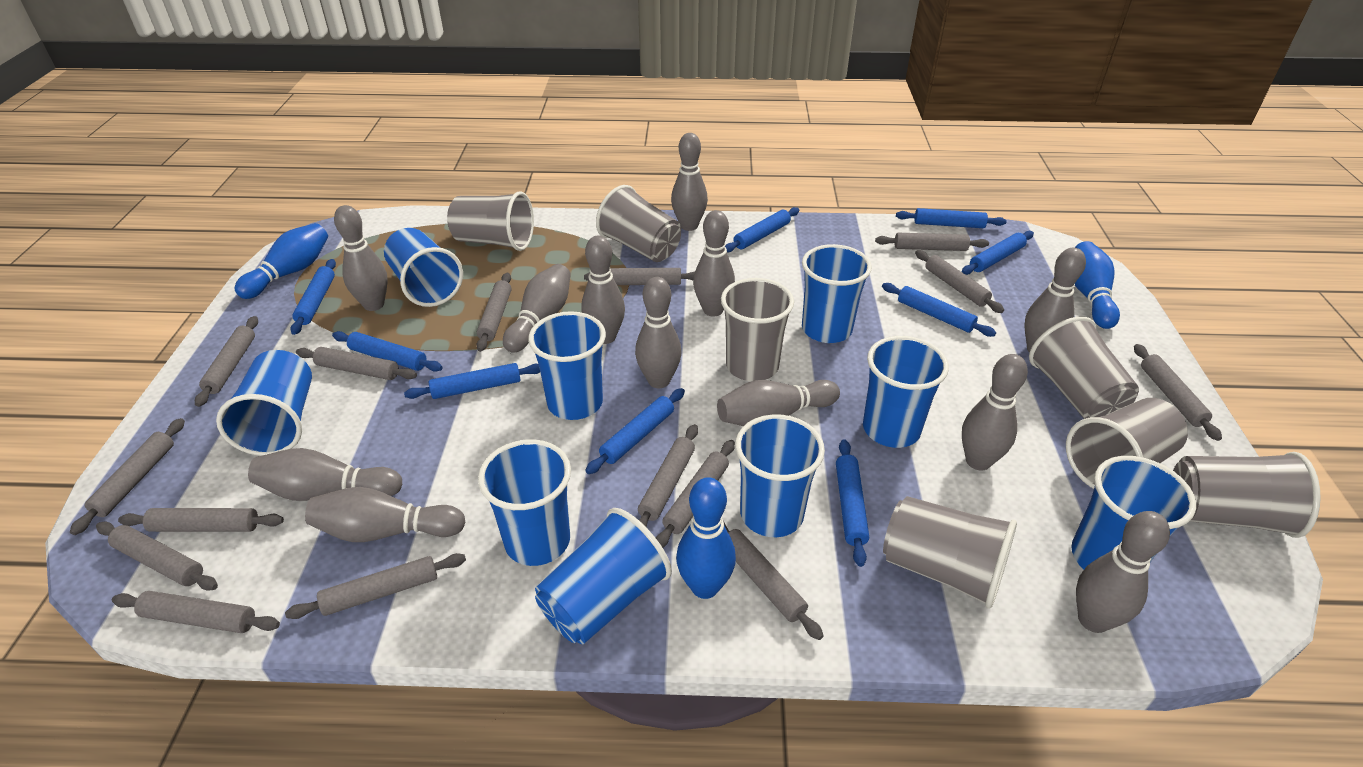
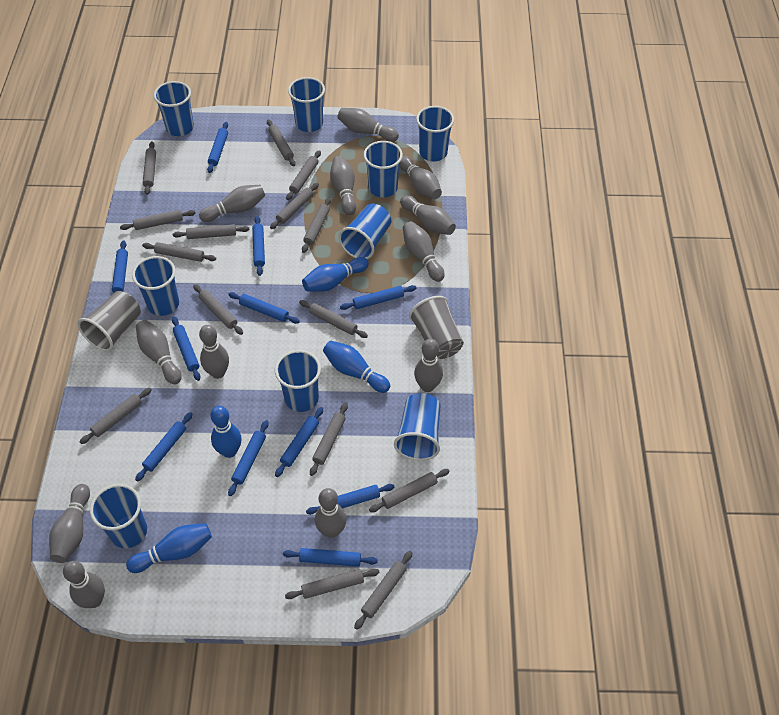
blue bowling pin: [235,223,328,299] [676,477,736,599] [1075,241,1120,329] = 3 -> [126,523,212,573] [210,406,242,458] [302,257,369,292] [323,341,390,393] = 4
blue rolling pin: [290,259,336,335] [332,331,443,371] [404,363,540,399] [585,388,685,474] [725,207,799,252] [836,439,869,567] [882,283,996,337] [896,208,1007,228] [961,231,1034,275] = 9 -> [112,240,128,293] [135,412,193,482] [172,317,201,381] [207,122,228,173] [228,292,300,324] [228,420,269,496] [252,216,265,276] [275,407,323,477] [283,548,378,567] [306,484,394,514] [340,285,416,310] = 11
grey cup: [447,191,534,251] [596,185,681,262] [721,278,794,381] [883,496,1017,609] [1029,317,1139,419] [1066,398,1188,489] [1173,452,1321,538] = 7 -> [78,291,141,352] [409,296,464,359] = 2

